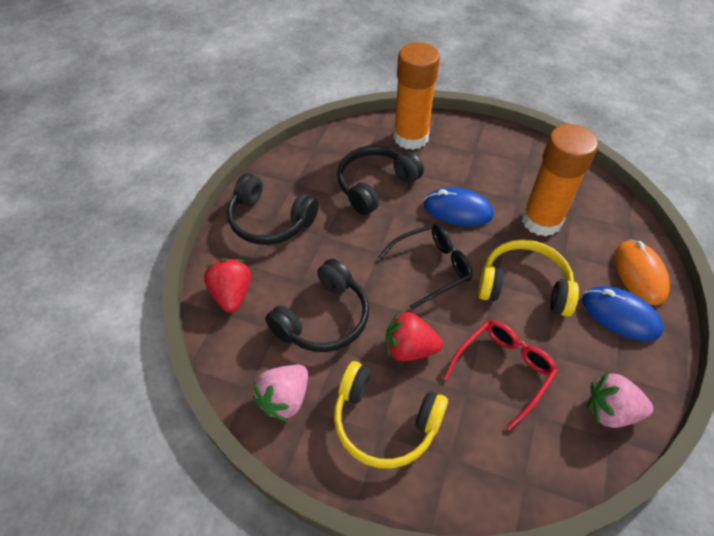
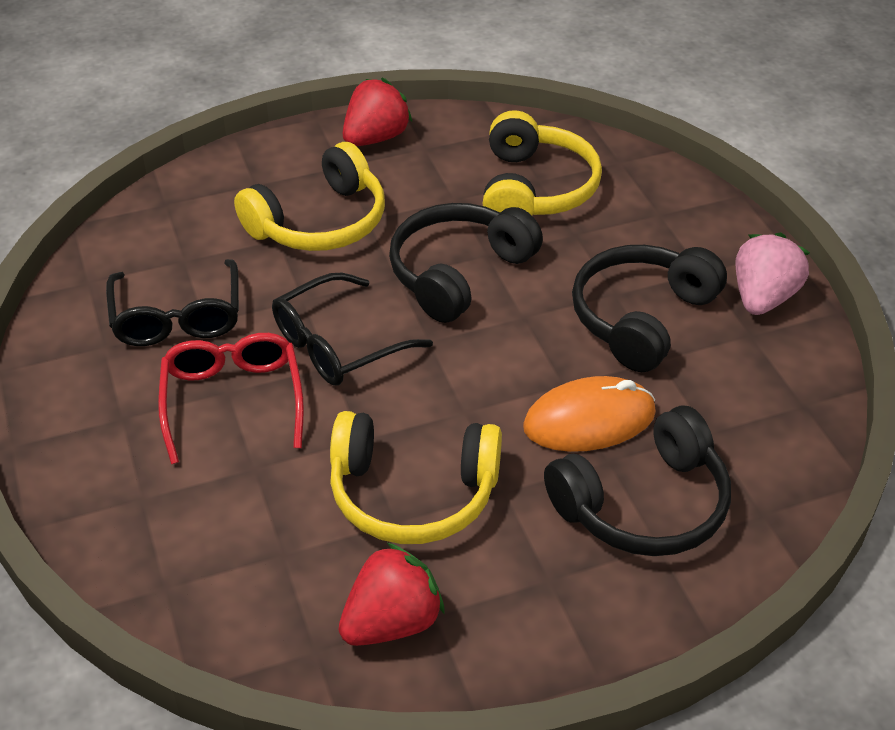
black glasses: [378,224,473,310] = 1 -> [106,259,239,346] [272,273,433,386] = 2
blue mouse: [424,187,494,226] [582,286,664,341] = 2 -> none = 0
orange glue stick: [393,42,440,150] [522,124,598,237] = 2 -> none = 0
pink strawberry: [253,365,308,422] [587,372,653,428] = 2 -> [735,233,810,315] = 1
yellow headphones: [334,361,448,468] [478,239,579,317] = 2 -> [234,142,385,251] [330,411,502,544] [483,110,602,215] = 3

